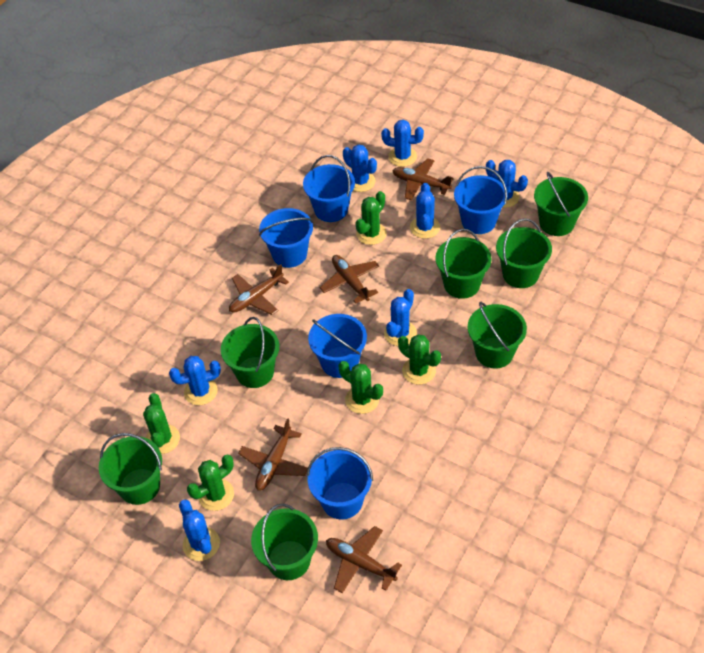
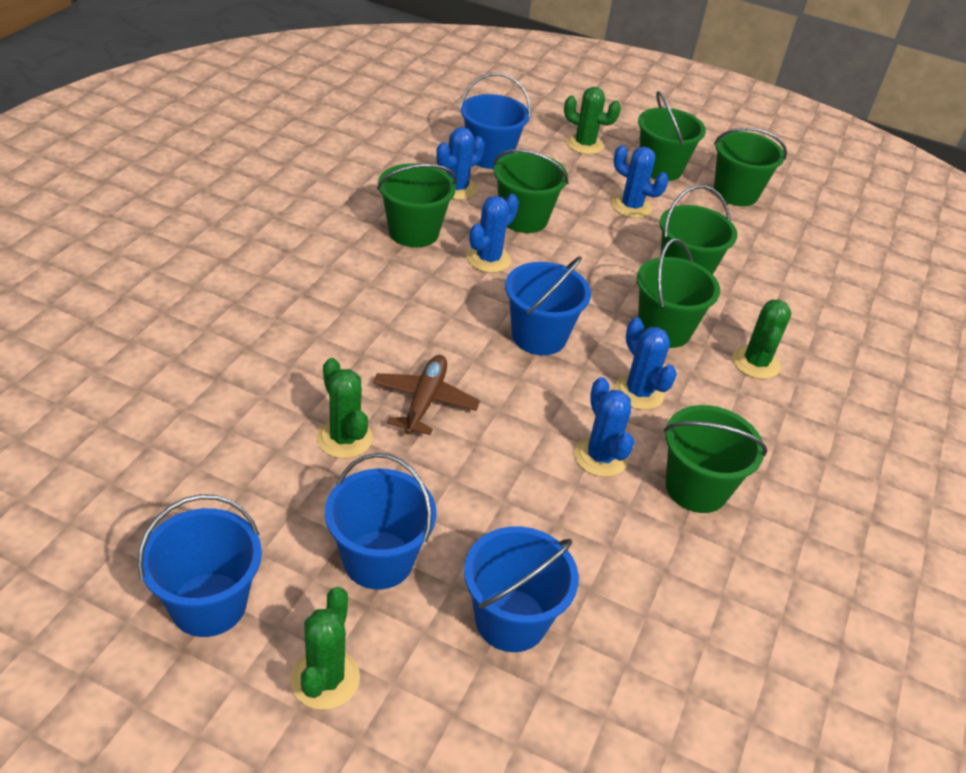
blue cactus: [169,356,221,405] [179,500,220,561] [343,145,377,192] [381,120,424,167] [384,289,417,346] [410,183,440,239] [486,160,528,208] = 7 -> [436,127,485,200] [467,194,519,273] [574,377,634,477] [612,145,669,218] [614,317,677,410] = 5
brown plane: [229,264,289,315] [238,418,308,491] [320,255,379,304] [326,526,402,593] [392,158,454,200] = 5 -> [373,355,480,435] = 1
green cactus: [143,393,180,454] [187,455,234,511] [339,361,383,414] [356,191,387,245] [398,334,441,385] = 5 -> [290,587,360,710] [317,358,373,459] [564,87,621,154] [733,299,791,379] = 4

